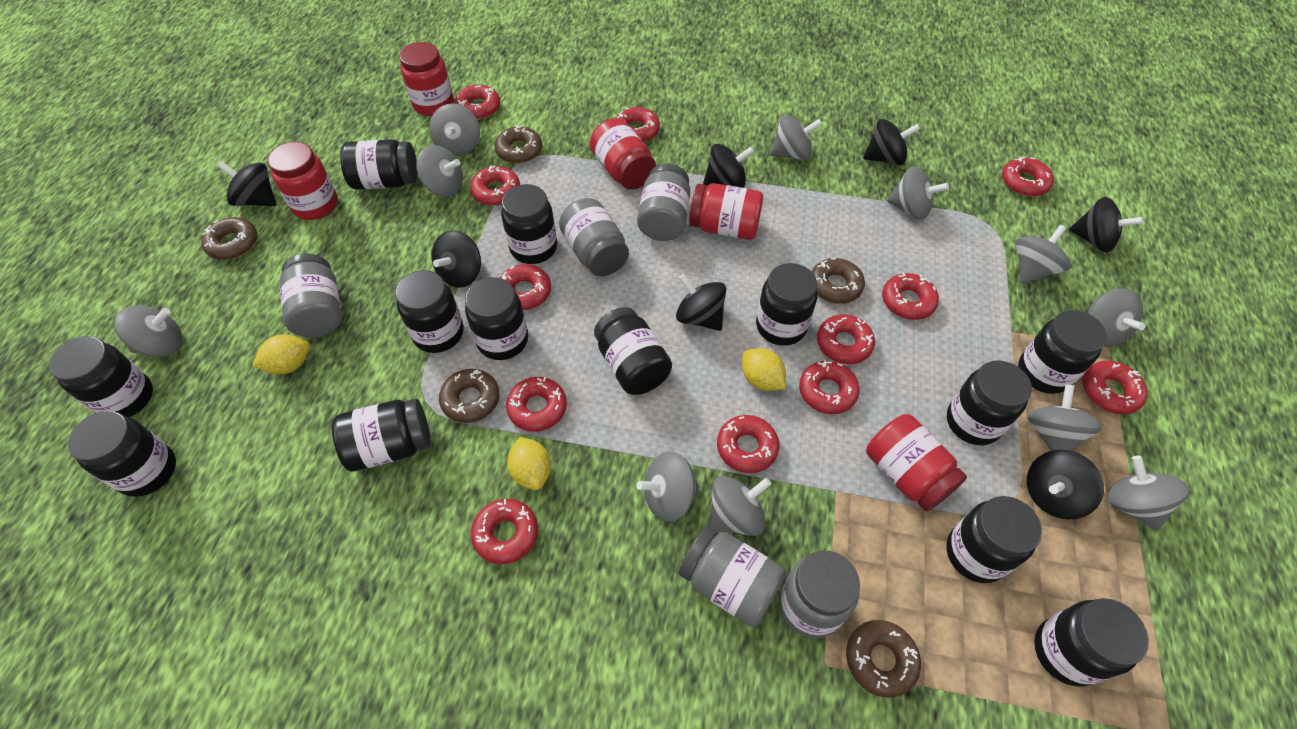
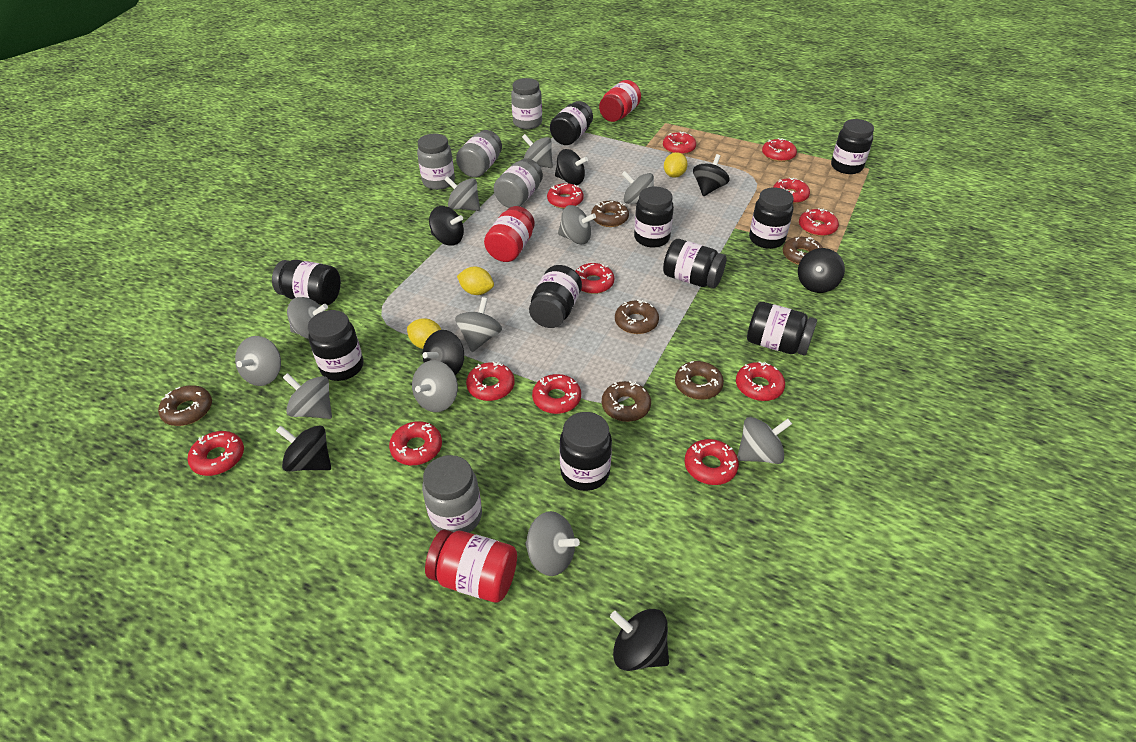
black jar: [49,336,153,417] [68,411,176,497] [332,399,431,471] [340,139,417,190] [395,270,464,353] [465,277,528,360] [501,184,557,264] [594,307,672,395] [756,263,817,346] [947,360,1032,445] [947,496,1042,583] [1018,310,1107,394] [1034,598,1149,687] = 13 -> [272,260,341,305] [308,310,363,381] [529,265,582,328] [550,101,593,145] [560,412,612,491] [634,187,674,248] [663,239,726,288] [747,302,817,356] [749,187,794,249] [831,119,874,174] = 10
brown donut: [201,217,257,260] [439,369,500,423] [495,125,542,163] [812,258,865,303] [846,620,921,698] = 5 -> [158,385,212,426] [591,201,629,227] [602,381,651,422] [615,299,659,334] [675,361,724,400] [783,237,823,265] = 6
red jar: [268,142,338,220] [399,42,453,116] [590,118,656,190] [689,183,763,240] [866,414,967,512] = 5 -> [425,529,517,602] [484,206,535,262] [599,80,641,122] = 3

